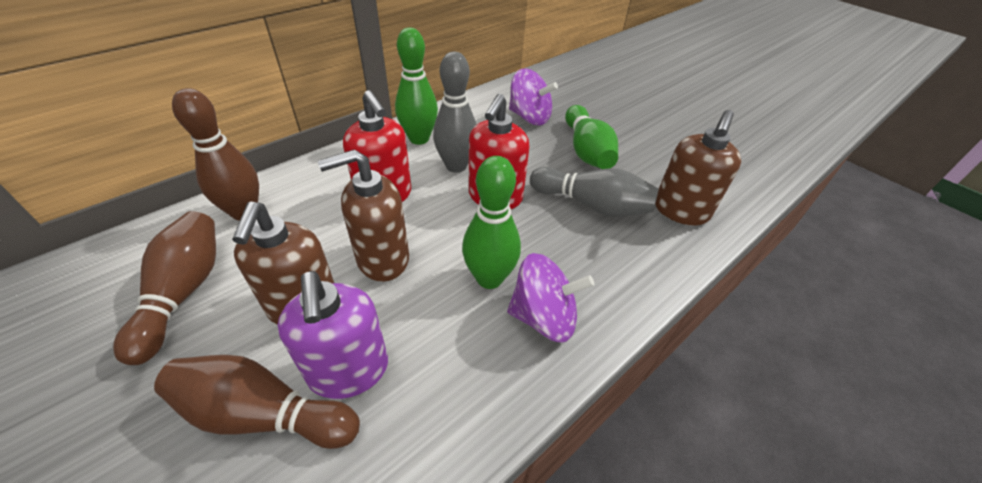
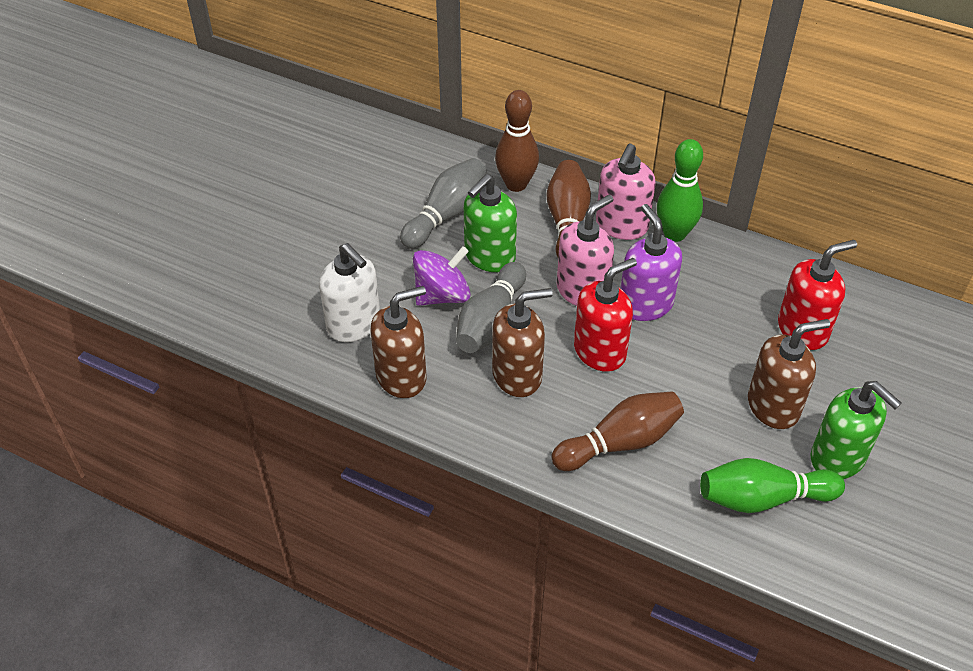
green bowling pin: [395,28,438,145] [462,156,521,289] [565,105,618,169] = 3 -> [657,139,703,242] [700,458,845,513] = 2
green soap dispenser: none = 0 -> [464,174,517,272] [811,381,901,479] = 2
pink soap dispenser: none = 0 -> [557,195,614,306] [596,144,656,240] = 2
purple spinning top: [507,253,594,343] [509,69,558,125] = 2 -> [413,246,471,306] = 1
white soap dispenser: none = 0 -> [319,243,380,342] = 1

